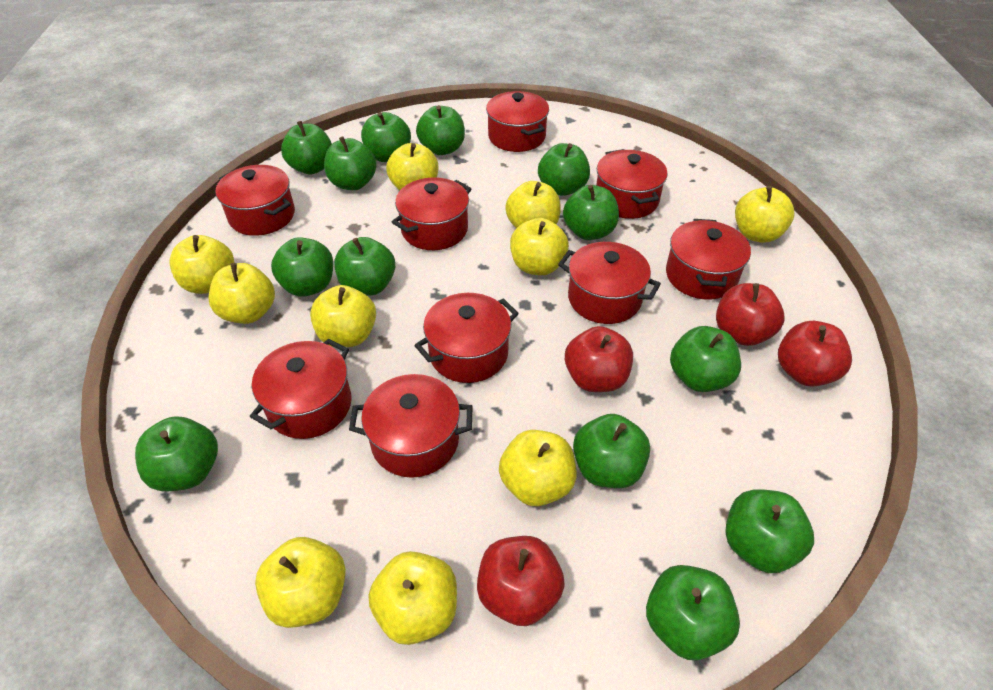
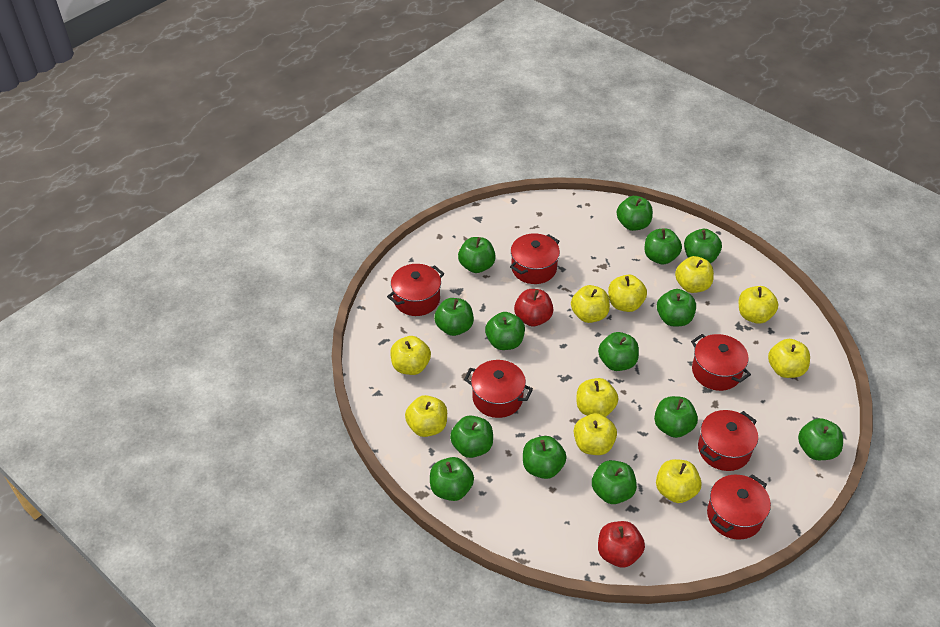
green apple: [135,416,218,491] [271,237,333,297] [281,121,332,174] [324,137,377,190] [334,237,395,296] [361,112,411,162] [416,105,465,155] [538,143,590,196] [563,185,619,240] [573,414,650,488] [646,565,740,660] [670,326,741,392] [725,489,814,573] = 13 -> [430,457,474,501] [434,298,474,336] [450,415,493,458] [458,237,496,273] [485,312,525,350] [523,436,567,479] [592,460,637,504] [598,332,639,371] [617,196,653,231] [644,229,682,264] [654,396,698,438] [657,289,696,326] [684,229,722,263] [798,418,843,460] = 14
red apple: [477,536,565,626] [565,326,633,392] [716,283,784,346] [778,321,852,387] = 4 -> [514,289,553,327] [598,521,645,568] = 2
red pot: [215,165,295,236] [250,338,351,439] [349,374,472,478] [392,177,472,250] [414,293,519,383] [486,91,549,152] [558,242,661,324] [596,149,668,219] [666,219,751,300] = 9 -> [387,264,444,316] [464,360,533,418] [510,233,560,284] [691,334,751,391] [698,410,758,471] [707,474,771,540] = 6

